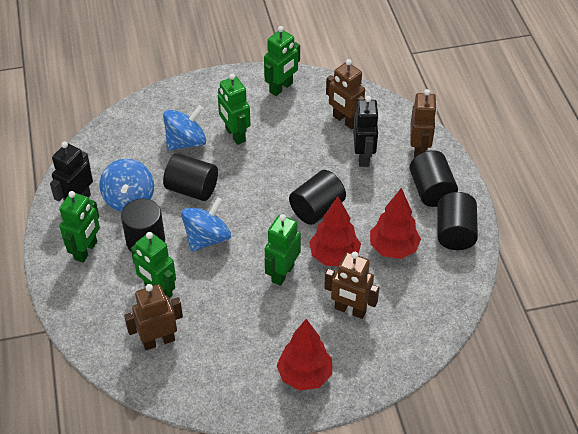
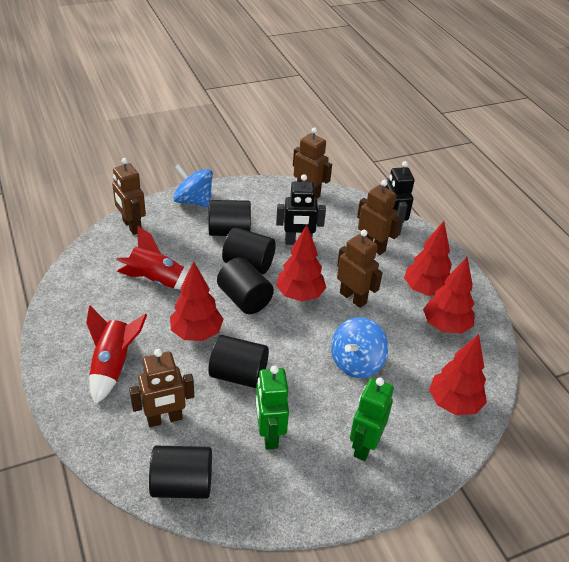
blue spinning top: [99,159,154,212] [163,105,206,150] [181,197,231,252] = 3 -> [173,164,213,207] [331,317,388,378] = 2
brown robot: [124,284,183,350] [324,252,379,319] [326,59,365,129] [410,89,437,158] = 4 -> [112,158,146,235] [129,349,194,427] [293,127,332,199] [337,230,383,308] [357,180,402,255] = 5
green robot: [59,191,100,263] [131,232,176,298] [218,73,251,145] [264,26,300,96] [265,214,301,286] = 5 -> [256,365,289,449] [350,377,394,461] = 2
red rocket: none = 0 -> [86,305,147,405] [116,225,189,290] = 2
red tree: [277,319,332,391] [309,196,361,266] [370,188,421,259] = 3 -> [170,262,224,341] [276,225,326,301] [404,221,452,296] [423,257,475,334] [429,334,487,415] = 5

